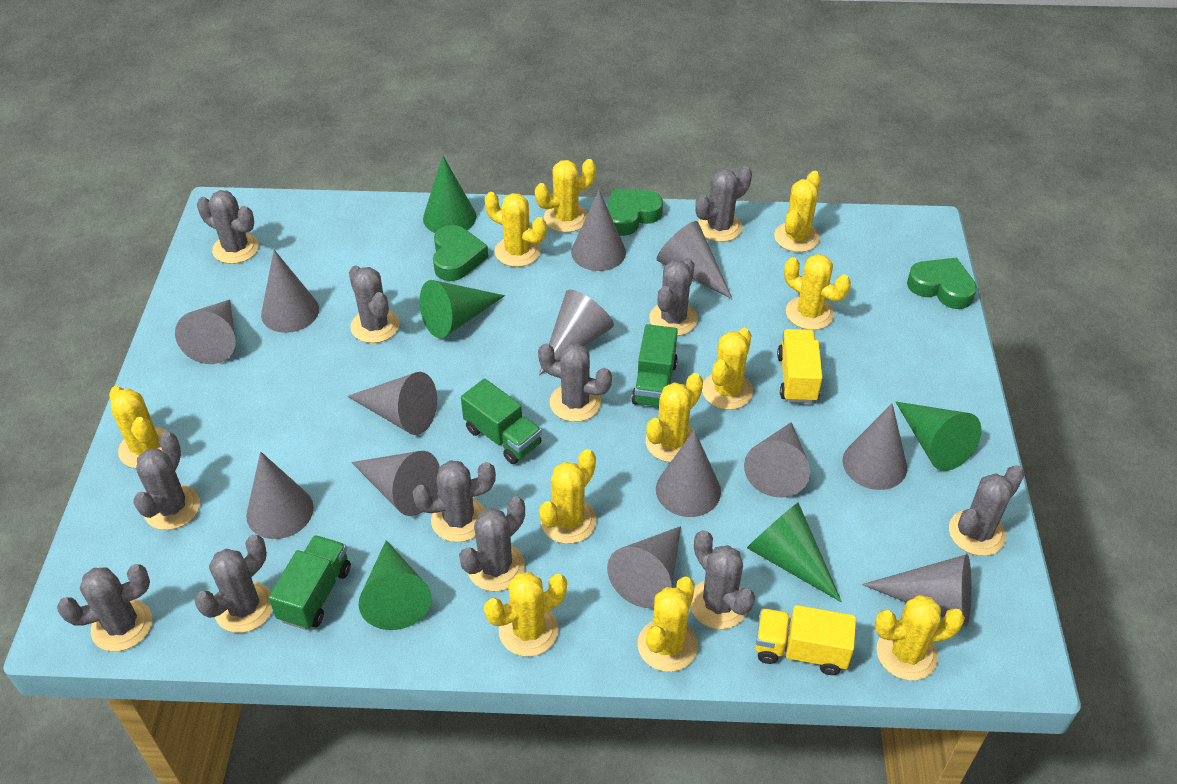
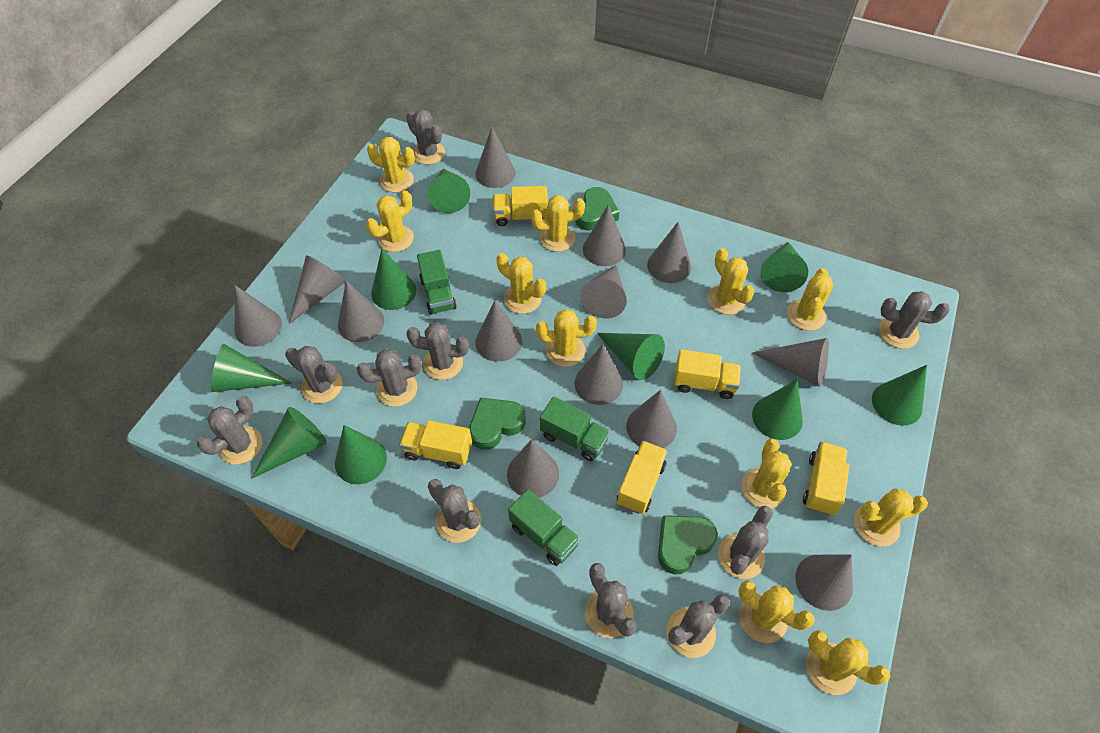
green cone: [359,540,432,630] [420,280,505,338] [423,155,476,233] [747,502,842,602] [896,402,981,471] = 5 -> [211,344,291,392] [251,407,327,479] [335,425,387,484] [371,249,416,310] [428,168,470,213] [597,333,665,380] [752,380,803,440] [761,242,808,292] [872,365,927,426] = 9
grey cactus: [57,564,152,652] [133,432,200,530] [195,535,273,633] [197,190,259,264] [349,266,400,343] [412,460,496,542] [459,496,525,592] [538,343,612,422] [649,258,698,336] [690,530,755,629] [695,166,752,242] [949,465,1024,556] = 12 -> [197,396,262,464] [285,346,342,404] [357,349,422,407] [406,109,445,165] [406,322,469,380] [428,479,481,543] [585,563,637,638] [667,594,730,658] [718,506,773,579] [879,291,950,349] = 10
yellow truck: [755,605,856,675] [777,329,823,403] = 2 -> [399,420,472,469] [493,186,548,226] [617,441,668,514] [674,349,741,399] [803,442,849,515] = 5

